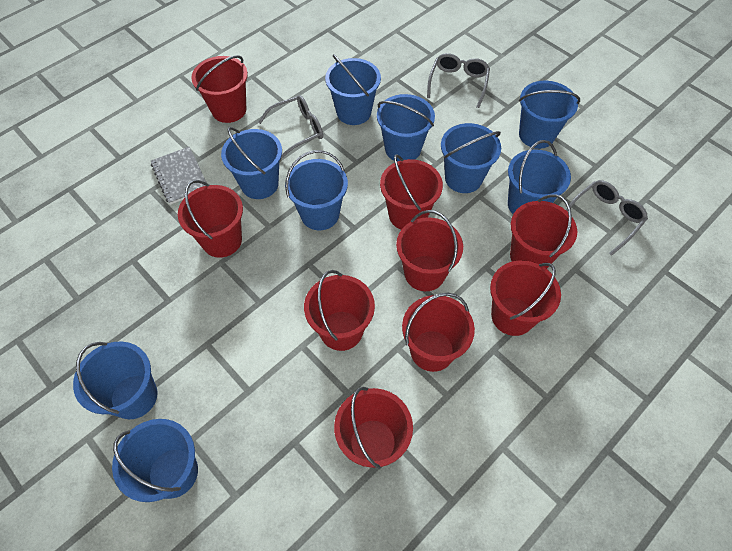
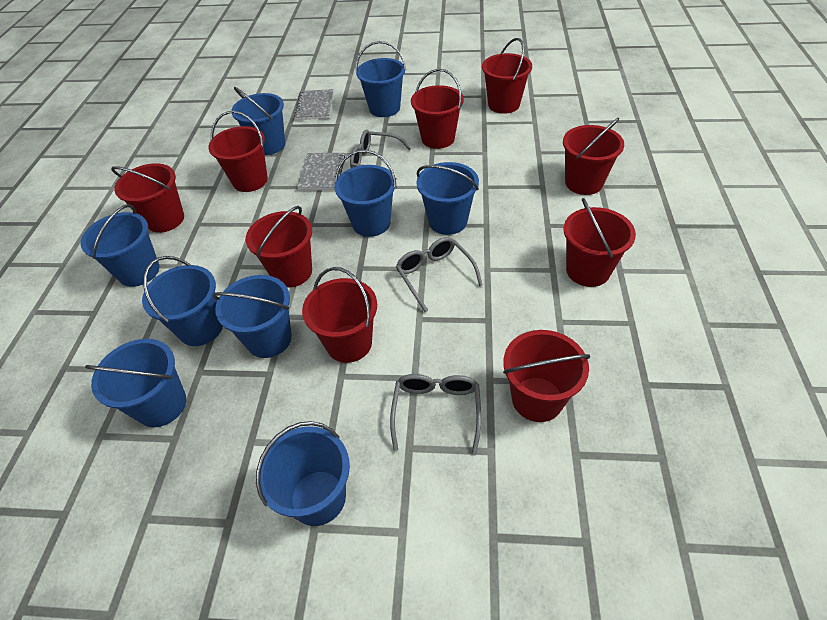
grey notebook: [151,147,207,205] = 1 -> [294,89,334,120] [297,153,345,190] = 2

